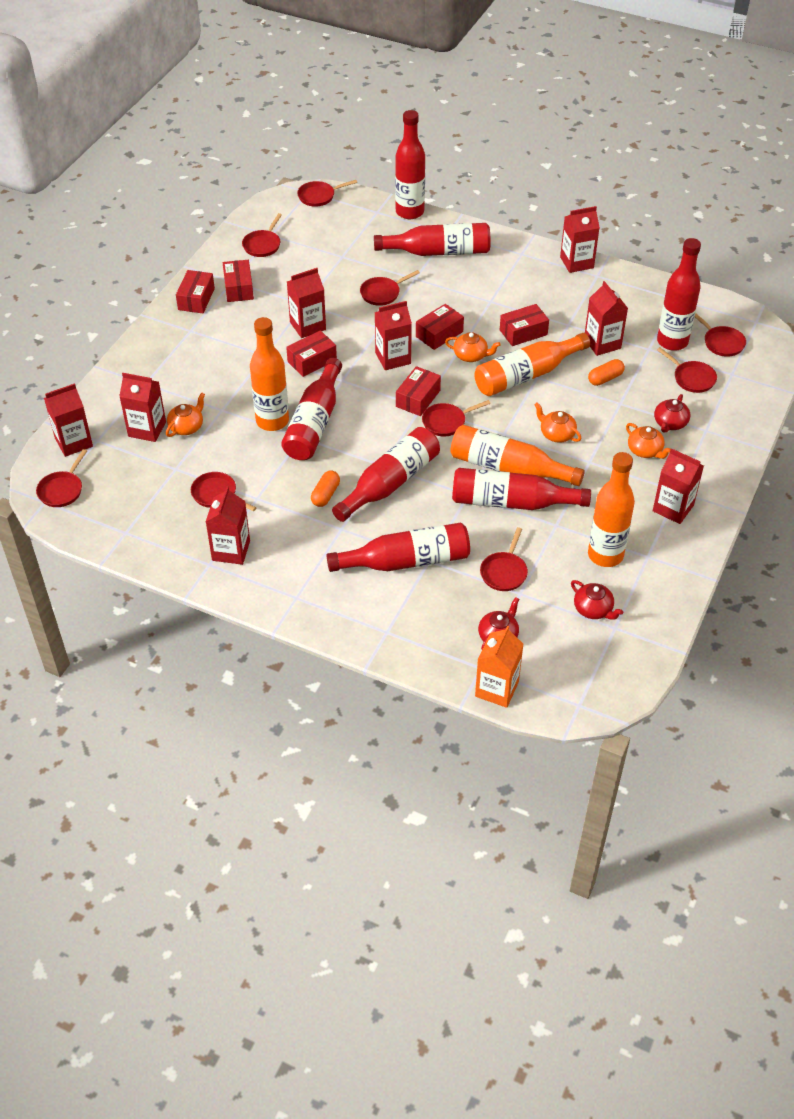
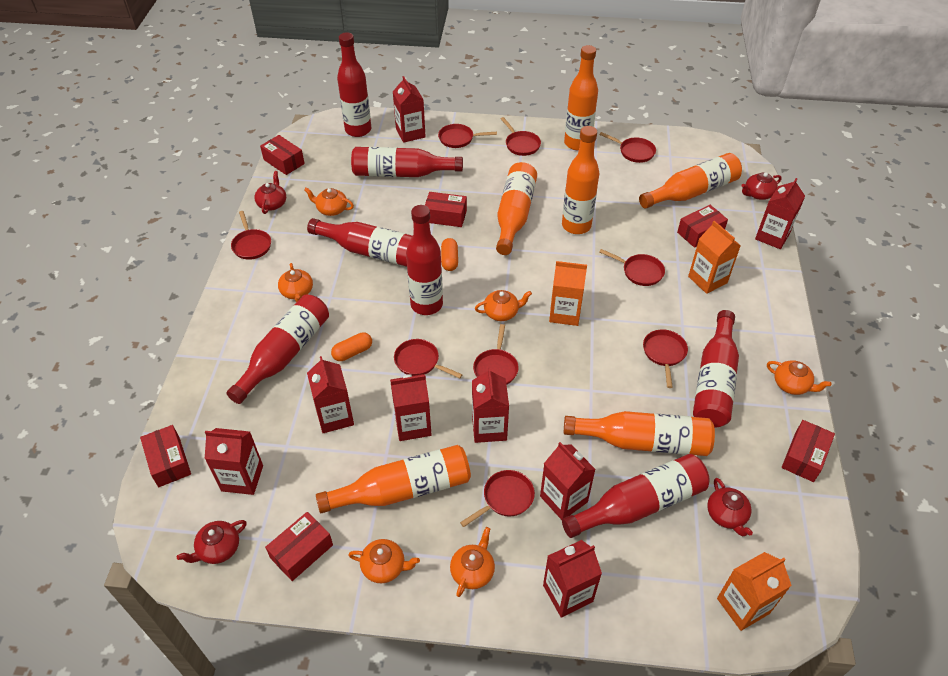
orange bottle: [250,317,289,431] [451,425,585,486] [474,333,590,396] [588,452,635,567] = 4 -> [316,445,471,513] [496,162,537,255] [562,126,599,234] [564,45,598,151] [564,411,715,456] [639,153,742,209] = 6
orange carton: [475,626,524,708] = 1 -> [549,261,587,326] [688,221,741,294] [717,552,792,631] = 3
orange teapot: [166,393,205,437] [445,332,501,362] [534,402,582,443] [626,423,671,459] = 4 -> [278,263,313,302] [304,188,354,216] [348,539,420,583] [450,527,495,597] [475,290,532,321] [767,360,831,395] = 6
red teapot: [478,597,519,649] [571,580,623,620] [654,394,690,433] = 3 -> [177,520,247,564] [254,171,286,214] [707,478,753,536] [741,173,782,200] = 4

